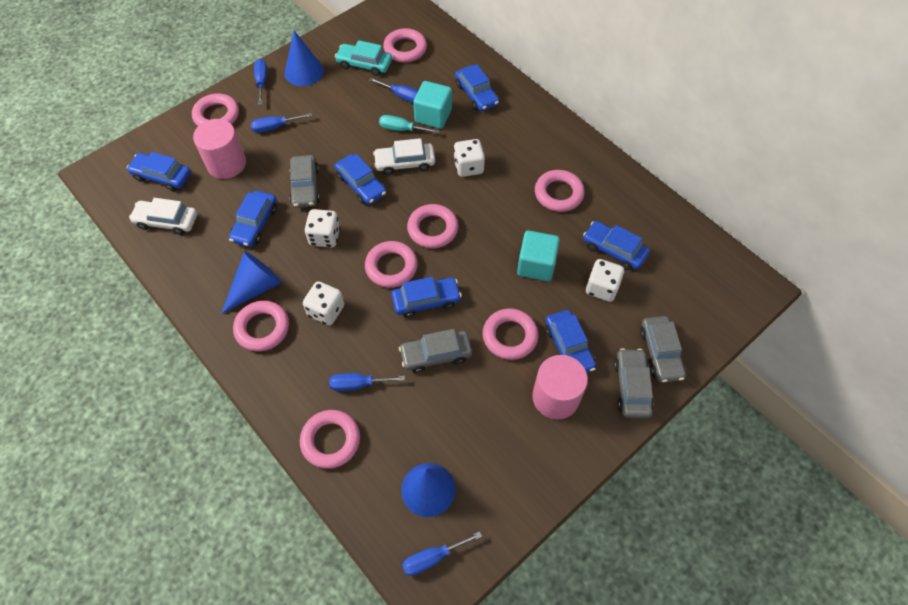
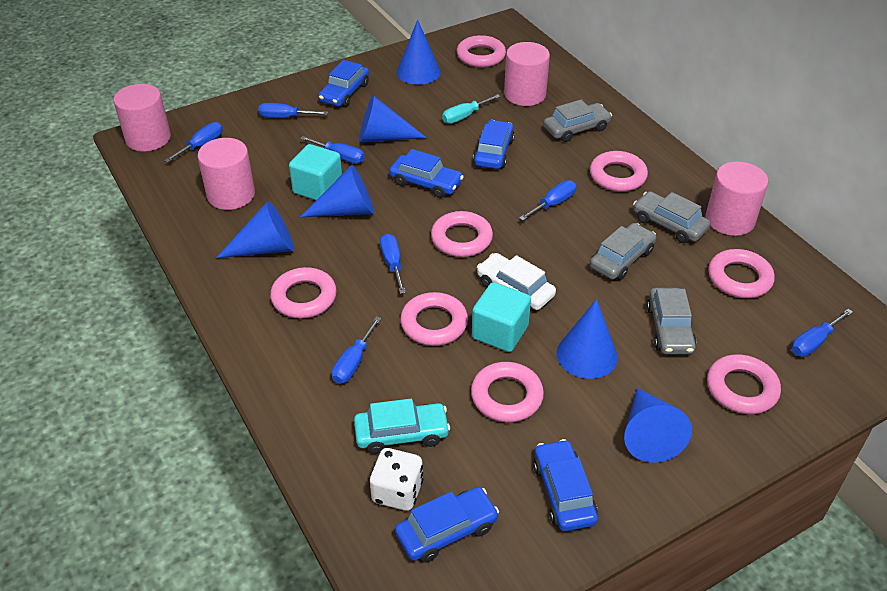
blue car: [127,152,191,191] [229,191,277,247] [335,154,386,205] [391,277,462,318] [455,64,499,111] [545,310,596,373] [583,221,650,270] = 7 -> [318,60,369,107] [389,149,464,198] [395,487,499,563] [473,120,515,169] [533,439,598,531] = 5
blue cone: [221,251,282,314] [285,30,324,86] [401,463,455,517] = 3 -> [216,201,294,258] [300,165,374,217] [359,95,427,142] [397,19,441,85] [557,299,618,379] [624,388,692,463] = 6
blue screwdriver: [251,113,312,133] [254,59,267,105] [329,373,405,391] [369,78,418,103] [402,531,482,576] = 5 -> [164,122,223,162] [258,103,328,118] [300,136,365,164] [332,316,381,384] [380,233,406,294] [519,180,576,221] [792,309,853,357] = 7
pink cylinder: [193,119,246,179] [532,355,588,420] = 2 -> [114,84,171,151] [198,138,255,210] [504,42,550,106] [706,161,768,236] = 4
white car: [129,198,197,235] [373,138,435,175] = 2 -> [477,253,556,310] = 1
white dice: [303,281,345,326] [304,209,340,248] [453,139,485,177] [586,259,625,302] = 4 -> [370,448,423,511] = 1

